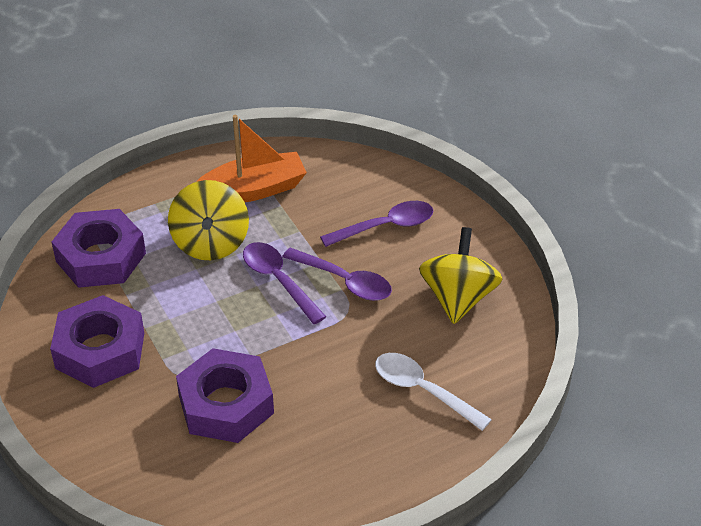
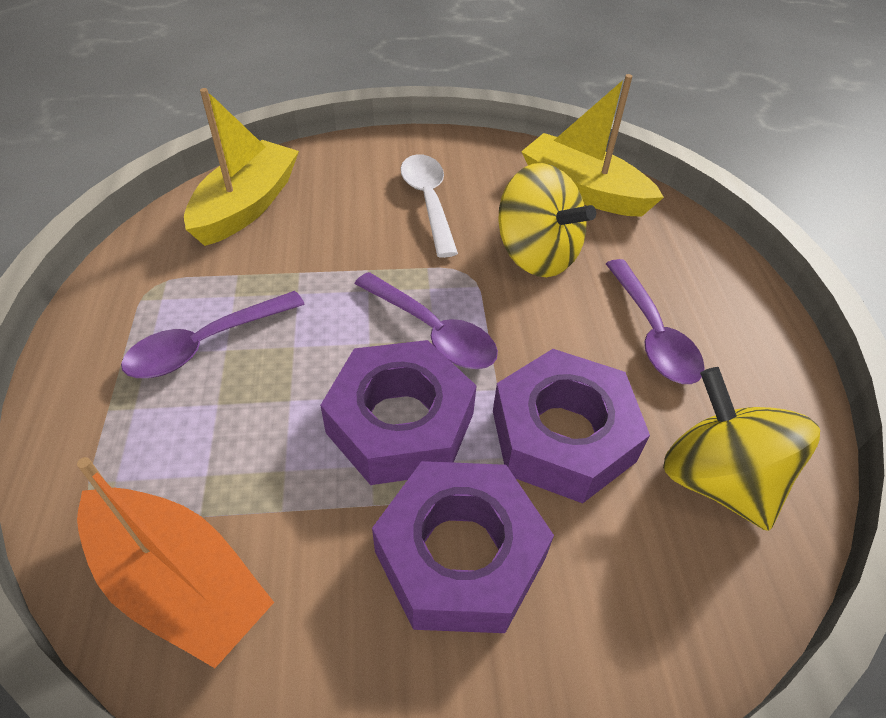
yellow boat: none = 0 -> [184,88,299,246] [521,74,664,217] = 2

